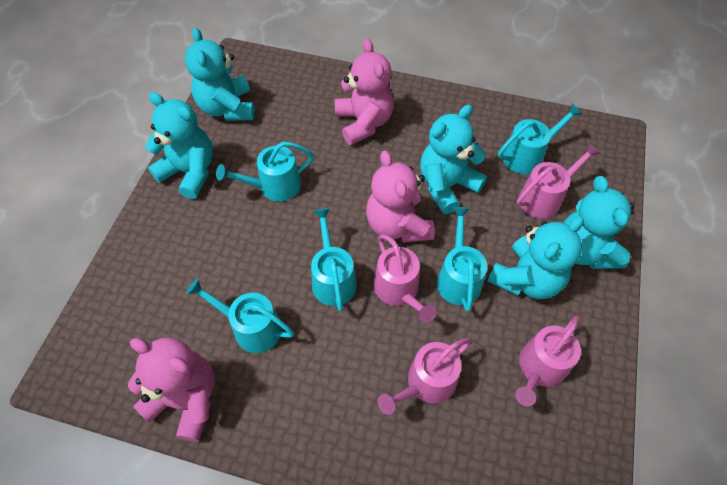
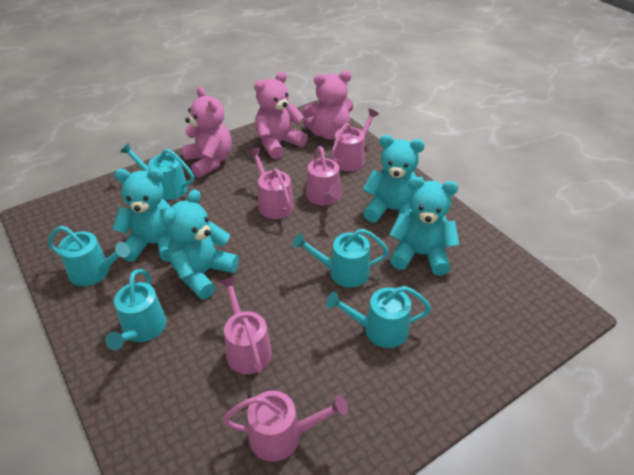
pink watering can: [374,234,437,323] [378,338,472,415] [515,316,581,406] [516,143,601,219] = 4 -> [219,277,272,374] [223,391,348,462] [248,148,294,219] [306,146,343,205] [330,108,379,171] = 5
turquoise teddy bear: [145,92,213,199] [185,27,255,121] [420,105,487,214] [487,216,584,299] [563,176,635,269] = 5 -> [112,169,171,262] [162,189,239,299] [363,135,425,223] [389,177,459,275] = 4

